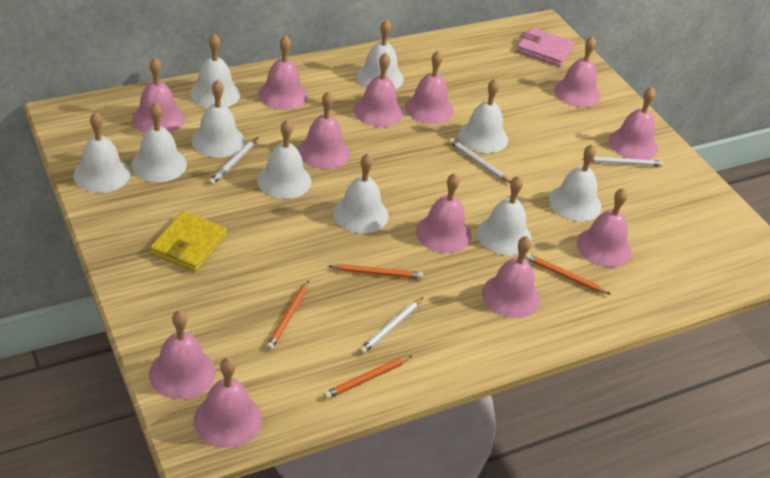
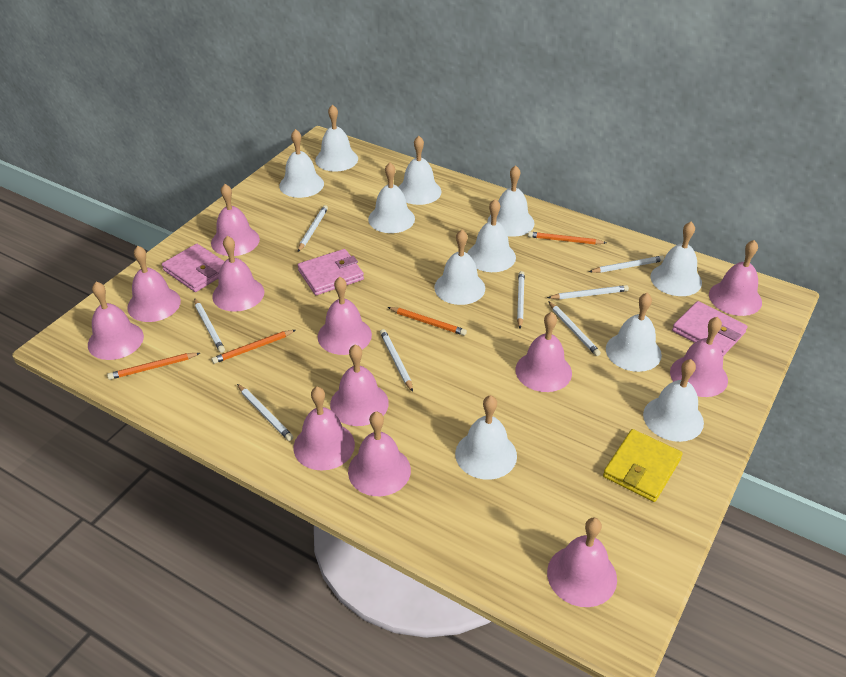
pink wallet: [517,27,575,67] = 1 -> [162,244,225,292] [298,249,364,295] [672,301,748,356] = 3
white bell: [74,112,130,193] [131,102,187,182] [190,33,240,108] [192,80,245,158] [257,120,312,199] [333,153,389,233] [356,19,404,89] [458,79,508,153] [477,176,532,255] [549,144,601,221] = 10 -> [279,129,324,198] [315,104,358,172] [368,163,415,233] [399,136,442,205] [434,230,485,305] [455,395,517,480] [467,199,516,272] [487,165,535,237] [606,293,662,372] [643,359,704,442] [650,222,702,296] = 11
white pencil: [208,137,258,185] [359,297,423,354] [449,138,511,183] [583,157,663,167] = 4 -> [194,298,225,353] [237,384,293,441] [298,205,328,252] [380,329,413,392] [517,271,525,328] [547,285,629,299] [548,301,601,356] [589,256,664,273] = 8

